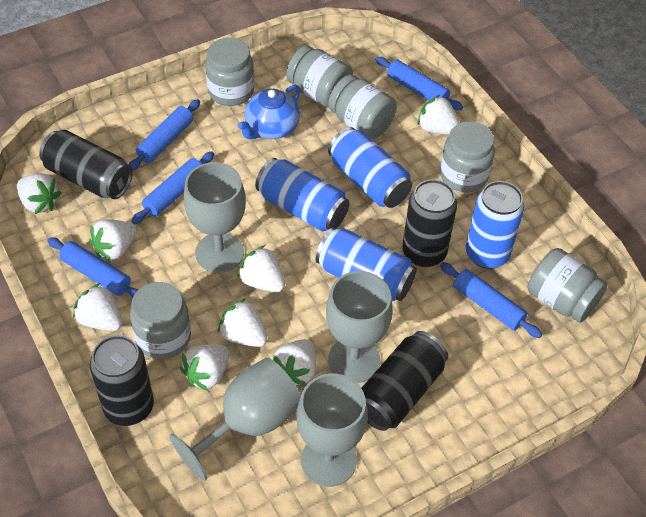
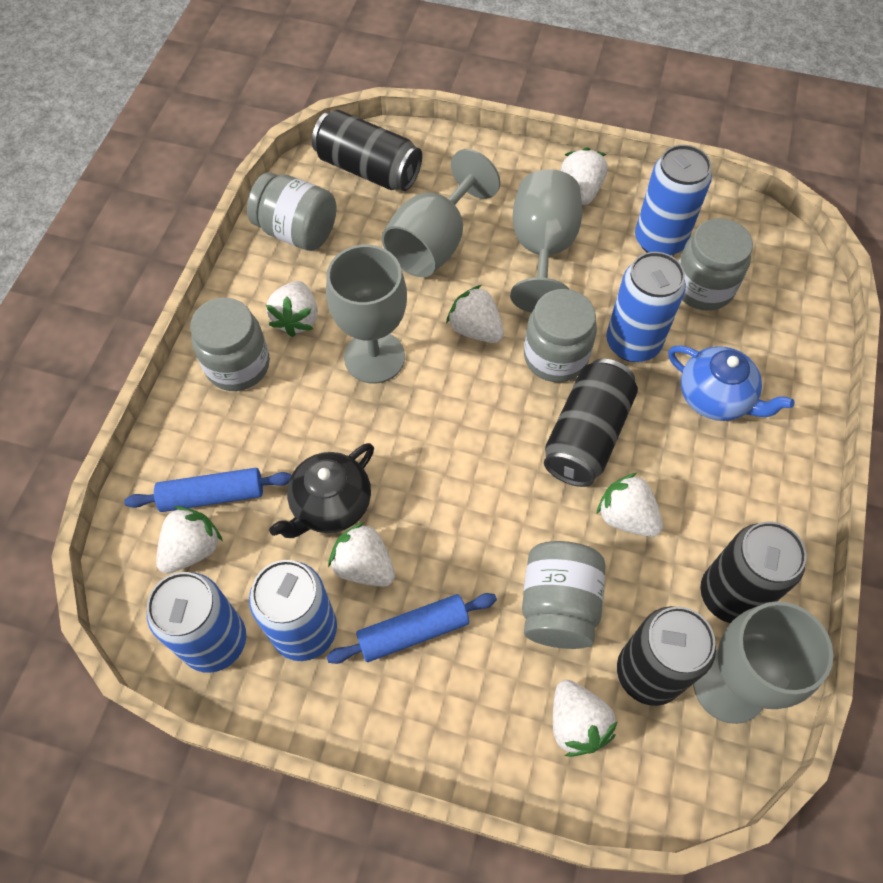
black teapot: none = 0 -> [269,443,374,538] = 1
blue rolling pin: [47,237,138,298] [129,99,200,171] [131,151,214,224] [375,57,463,110] [440,262,542,338] = 5 -> [124,468,292,512] [326,593,497,664] = 2
grey jar: [130,282,191,359] [205,38,254,106] [286,46,353,108] [328,74,397,139] [440,121,495,192] [528,248,608,323] = 6 -> [190,298,270,391] [247,172,336,251] [522,541,605,649] [524,289,597,382] [679,218,753,311] = 5
white strawberry: [17,173,61,214] [73,283,123,331] [89,219,137,262] [180,344,230,391] [218,298,268,347] [237,245,285,292] [273,339,316,386] [417,95,460,135] = 8 -> [156,506,223,574] [266,281,318,337] [328,522,395,587] [446,285,504,343] [553,680,618,757] [561,147,608,205] [596,472,663,537] = 7

